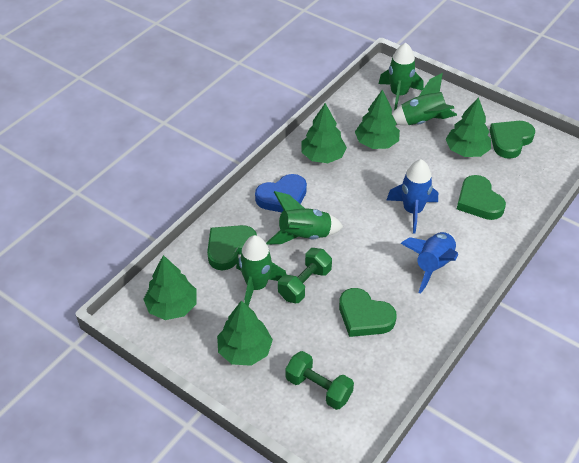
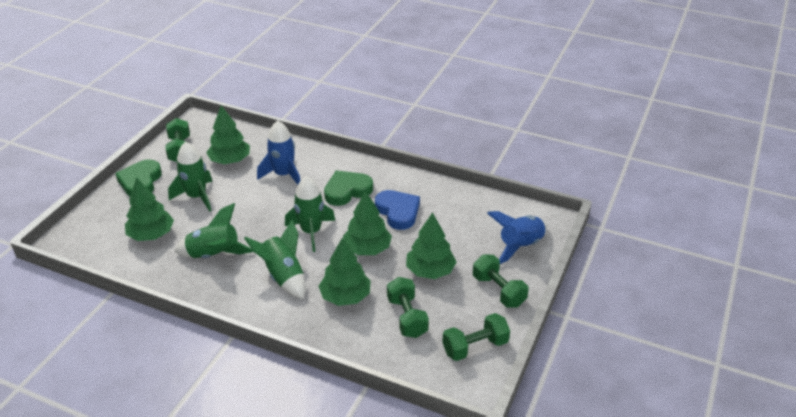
green dumbbell: [278,248,332,303] [285,351,354,410] = 2 -> [166,118,190,162] [387,277,429,338] [442,313,510,361] [473,254,529,308] = 4
green heart: [207,225,257,270] [339,288,397,337] [457,175,506,220] [489,121,535,159] = 4 -> [115,159,162,196] [324,171,373,206] = 2

